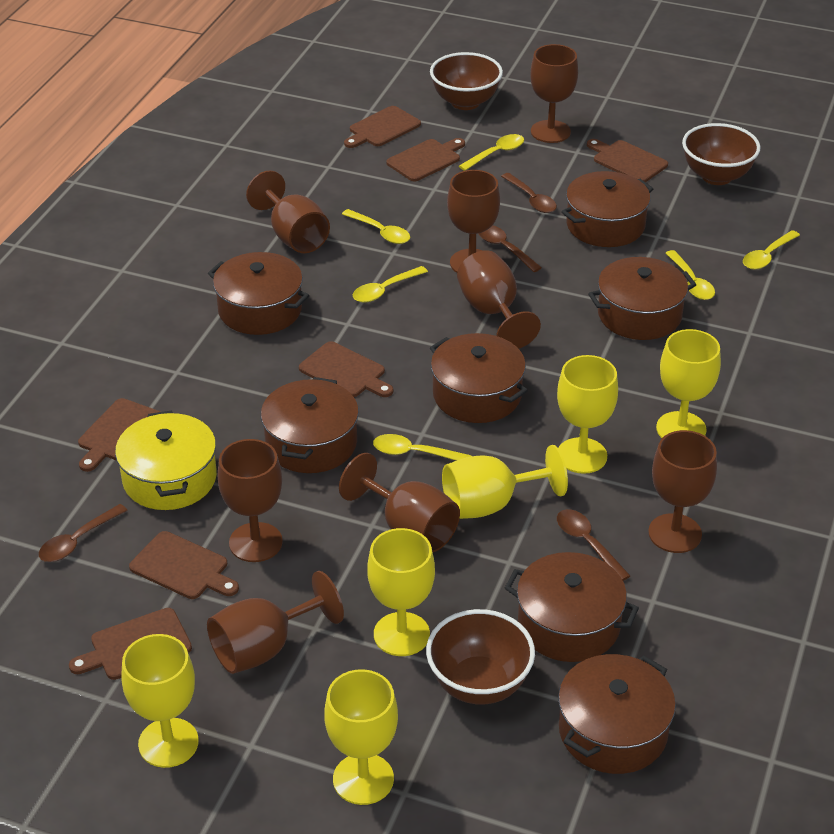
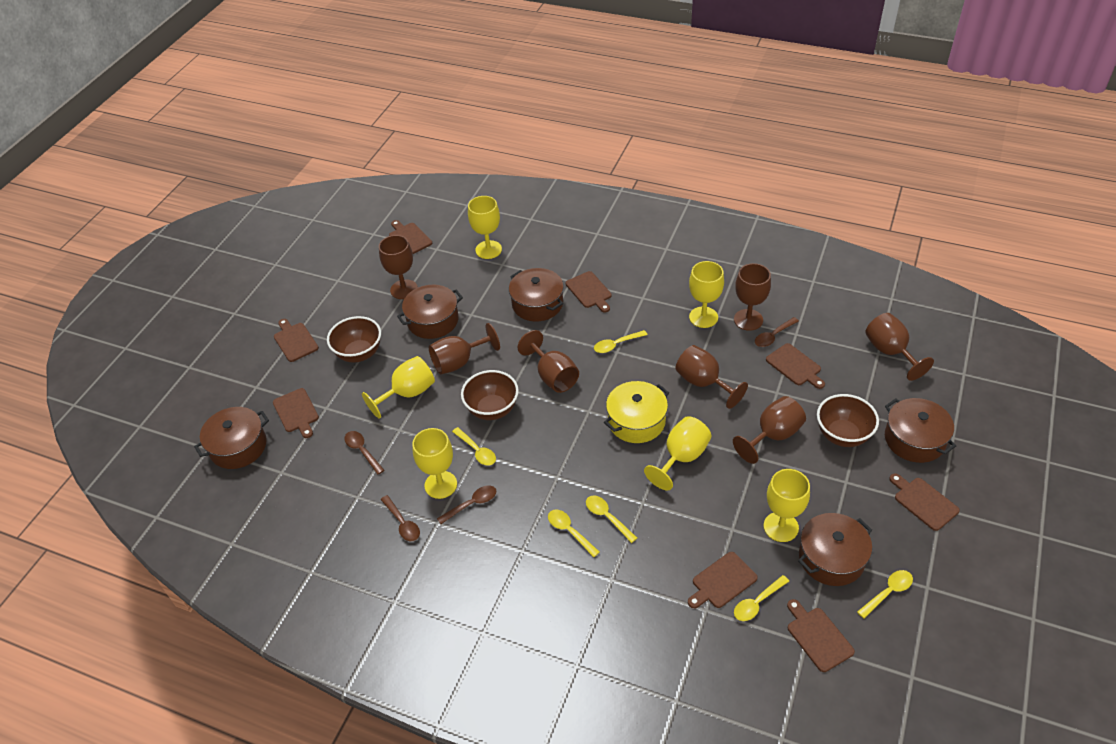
brown cutting board: [69,608,192,680] [78,398,160,472] [129,531,239,599] [299,341,393,397] [344,106,421,148] [386,138,465,182] [587,139,668,182] = 7 -> [273,388,319,438] [274,319,319,362] [389,220,432,254] [566,271,612,312] [688,552,758,608] [766,343,825,389] [787,599,855,672] [889,473,960,531] = 8
brown goblet: [207,571,344,674] [218,439,283,562] [246,171,330,253] [339,453,460,552] [447,170,500,273] [457,250,541,349] [530,44,578,143] [648,430,717,553] = 8 -> [379,235,418,299] [429,323,500,374] [518,330,579,393] [676,345,748,409] [733,396,806,464] [734,263,771,331] [865,313,934,381] = 7
brown pot: [208,252,309,335] [261,377,359,473] [430,333,528,423] [505,552,639,662] [558,654,676,774] [562,171,653,247] [588,257,696,340] = 7 -> [194,407,269,469] [397,285,463,339] [509,268,564,322] [798,513,872,586] [885,398,956,463] = 5

